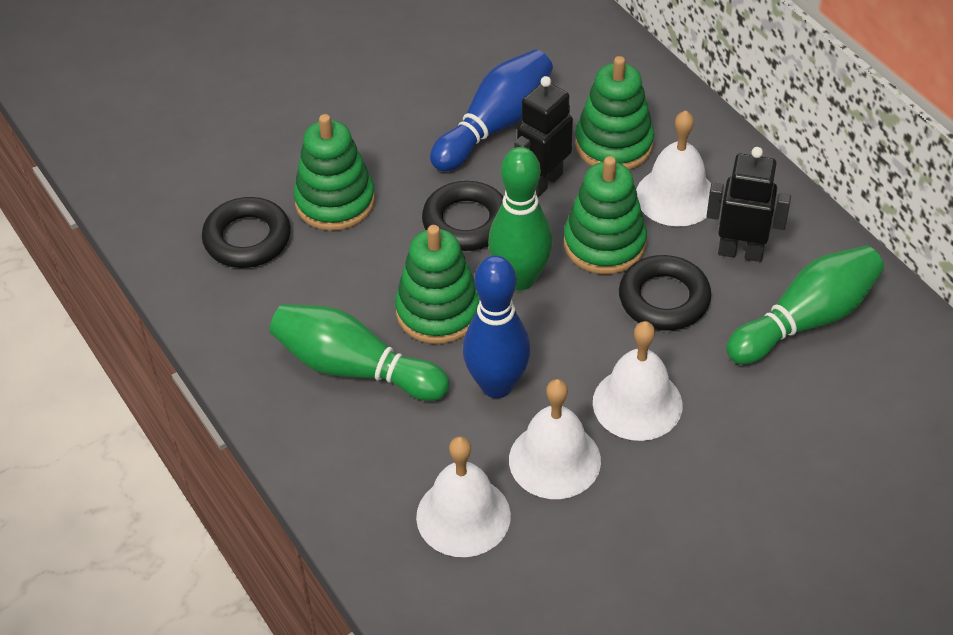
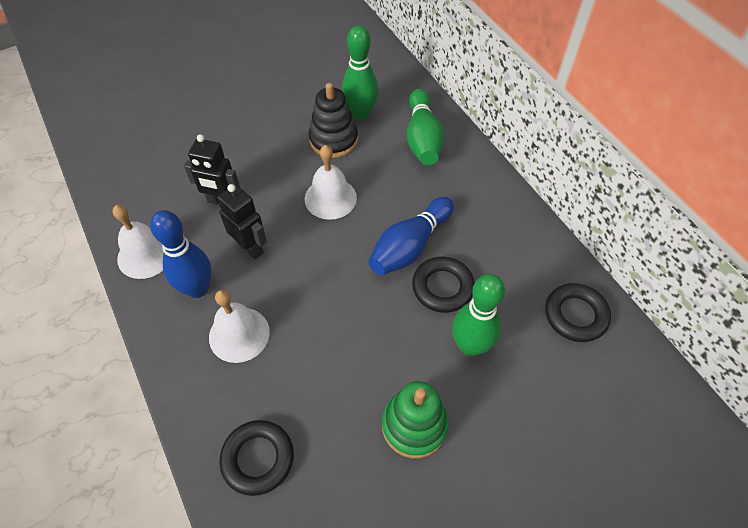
black stacking toy: none = 0 -> [309,83,358,158] = 1
green stacking toy: [294,114,375,231] [395,225,480,344] [564,156,647,274] [575,56,654,170] = 4 -> [382,381,449,458] = 1
white bell: [416,436,511,557] [509,379,601,499] [593,321,683,441] [636,110,711,227] = 4 -> [113,205,163,279] [209,289,270,363] [305,145,357,220] = 3

